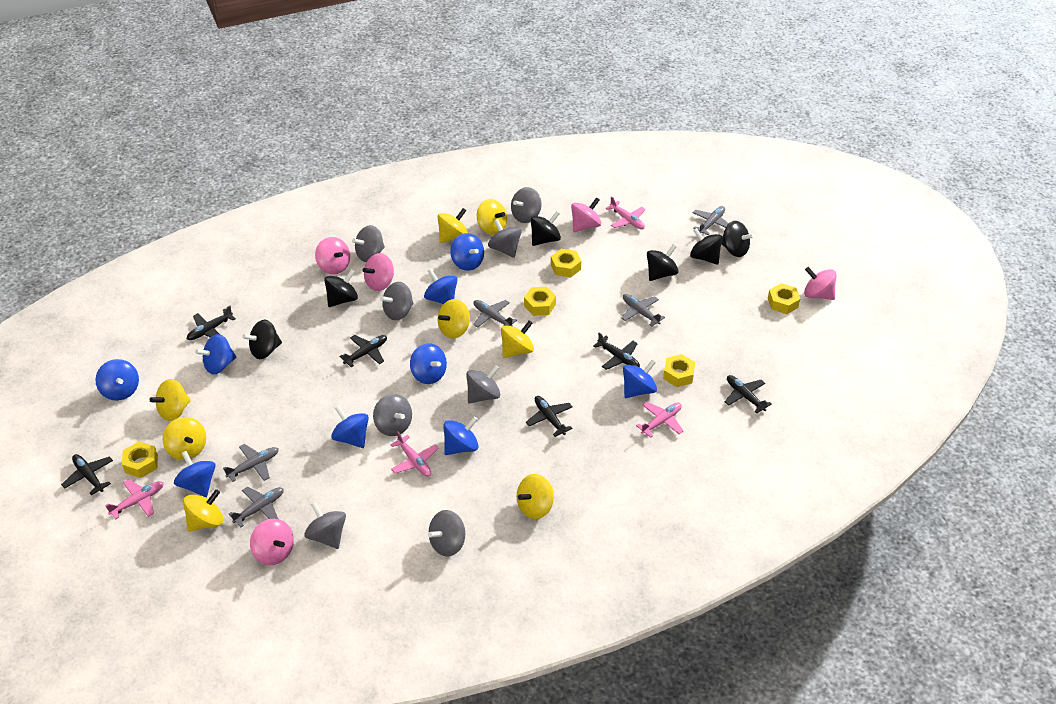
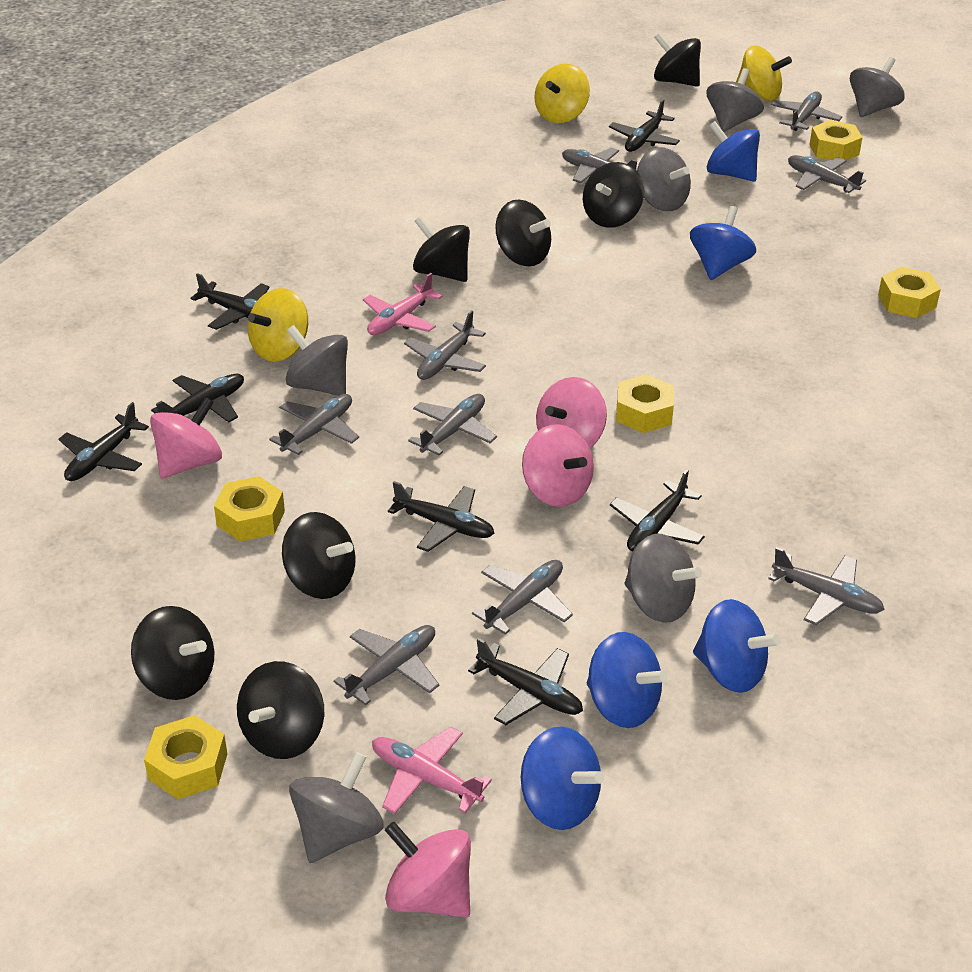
black plane: [61,454,113,495] [187,306,236,340] [339,335,387,367] [526,396,573,437] [594,333,640,370] [724,375,772,413] = 6 -> [58,402,149,481] [151,374,244,423] [191,273,270,330] [388,481,495,552] [468,638,583,725] [609,99,680,152] [610,470,705,551] = 7
black spinning top: [242,320,282,359] [324,270,358,307] [531,211,561,246] [647,245,679,281] [690,228,722,265] [721,221,754,257] = 6 -> [131,606,214,700] [237,661,324,759] [282,512,355,599] [413,216,470,282] [495,199,551,266] [583,162,644,228] [654,33,701,87] = 7
blue spinning top: [95,359,139,401] [174,451,216,497] [195,334,236,375] [331,406,369,448] [410,343,447,384] [424,269,457,304] [443,416,479,455] [450,233,484,271] [623,360,657,398] = 9 -> [521,726,604,830] [587,632,668,728] [690,206,756,280] [693,599,780,693] [707,121,760,182] = 5
grey plane: [223,444,279,482] [229,487,284,527] [473,300,517,328] [621,294,665,327] [692,206,729,235] = 5 -> [269,394,359,455] [334,625,439,705] [404,310,486,380] [408,394,497,456] [472,560,573,635] [562,148,638,183] [768,547,885,625] [770,91,842,131] [788,155,866,193] = 9
grey spinning top: [304,502,346,549] [352,225,385,262] [373,394,412,436] [380,282,414,320] [428,510,465,557] [466,365,500,404] [488,219,522,258] [511,187,542,223] = 8 -> [286,325,348,396] [289,752,384,863] [625,534,702,623] [637,147,691,211] [707,68,764,132] [850,57,905,117] = 6
pink plane: [106,479,164,519] [390,431,439,477] [606,196,646,229] [636,402,683,438] = 4 -> [363,273,443,335] [372,727,492,814] = 2
pink spinning top: [250,519,294,565] [315,237,350,275] [363,253,394,291] [571,197,601,232] [804,267,837,300] = 5 -> [150,397,222,479] [385,822,471,918] [522,424,594,507] [536,377,607,448] = 4
yellow spinning top: [150,379,191,421] [163,417,206,460] [183,489,223,532] [437,208,468,243] [438,299,470,338] [477,199,507,235] [501,320,534,358] [517,474,554,519] = 8 -> [248,288,308,362] [534,64,590,123] [736,45,792,101] = 3

